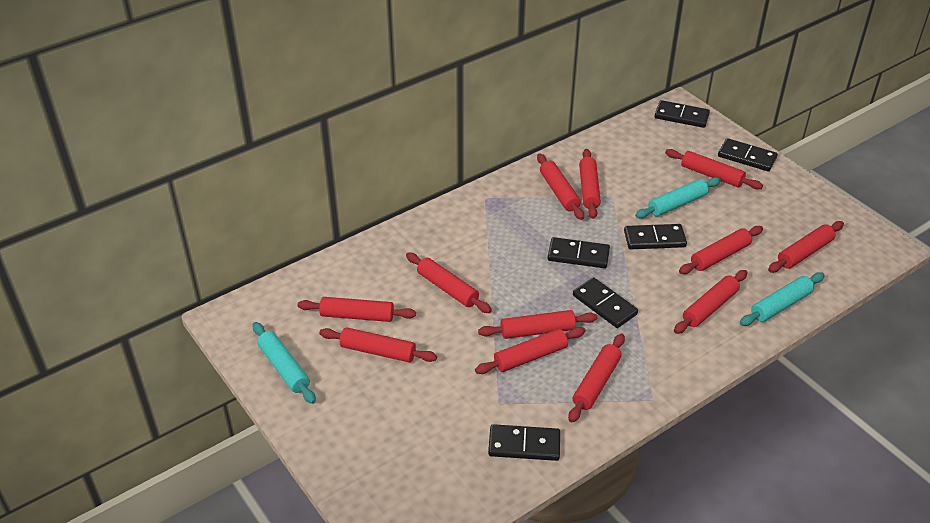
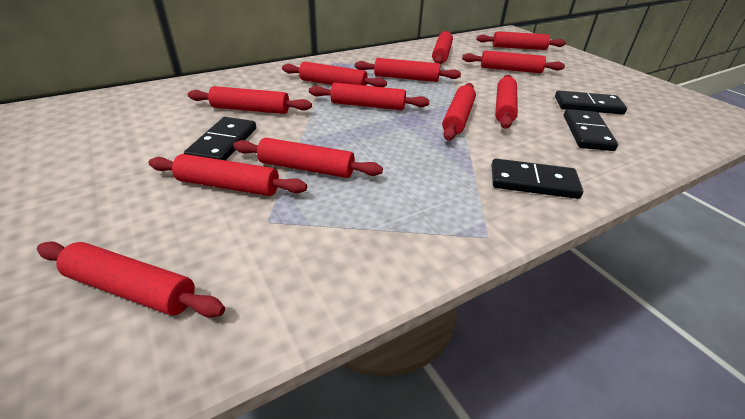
black domino: [488,424,560,461] [548,237,610,268] [573,277,638,328] [624,224,687,249] [655,100,710,128] [718,138,777,171] = 6 -> [184,117,256,160] [491,159,583,199] [555,90,627,115] [564,109,618,151] = 4
turquoise rolling pin: [253,322,316,404] [635,177,721,218] [740,272,825,326] = 3 -> none = 0

